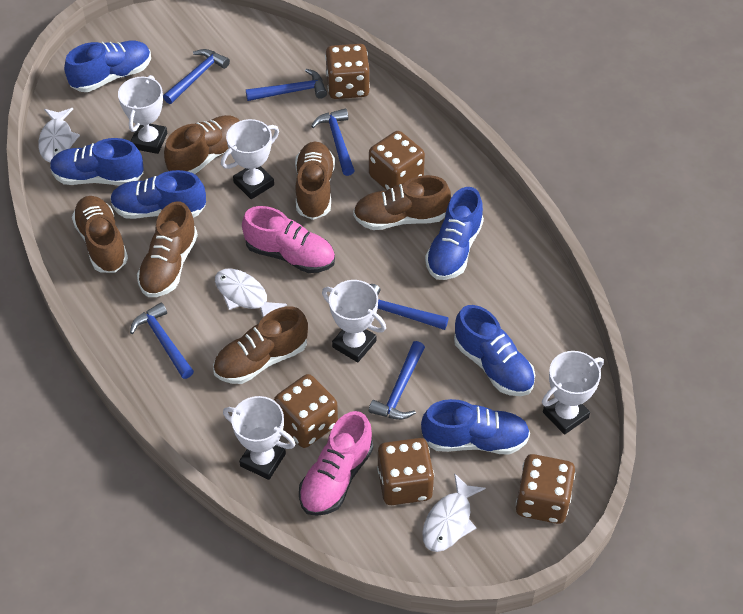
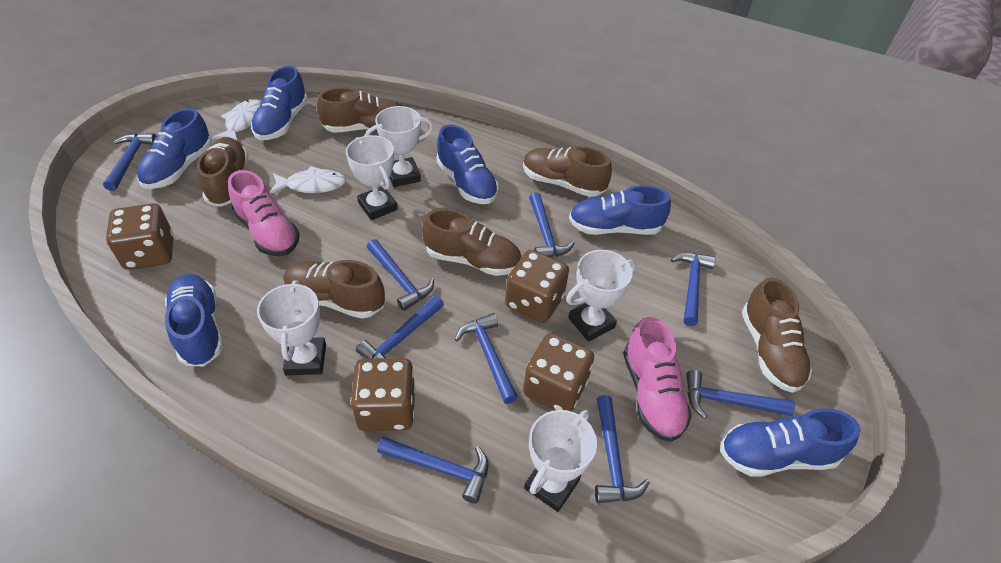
blue hammer: [130,302,194,379] [163,49,230,104] [246,69,327,101] [311,108,355,176] [369,341,425,420] [370,284,449,330] = 6 -> [103,133,156,191] [356,296,444,359] [367,239,434,311] [377,437,489,504] [454,313,518,404] [529,192,574,257] [595,395,650,503] [671,253,716,326] [686,370,795,419] = 9
brown dice: [274,374,338,448] [325,44,370,99] [369,131,425,190] [377,438,434,505] [516,454,575,524] = 5 -> [106,203,173,270] [351,358,416,431] [505,250,569,323] [523,333,594,411] = 4
white fish: [38,108,80,162] [215,268,287,317] [422,473,486,552] = 3 -> [212,99,261,141] [269,166,346,194] = 2

